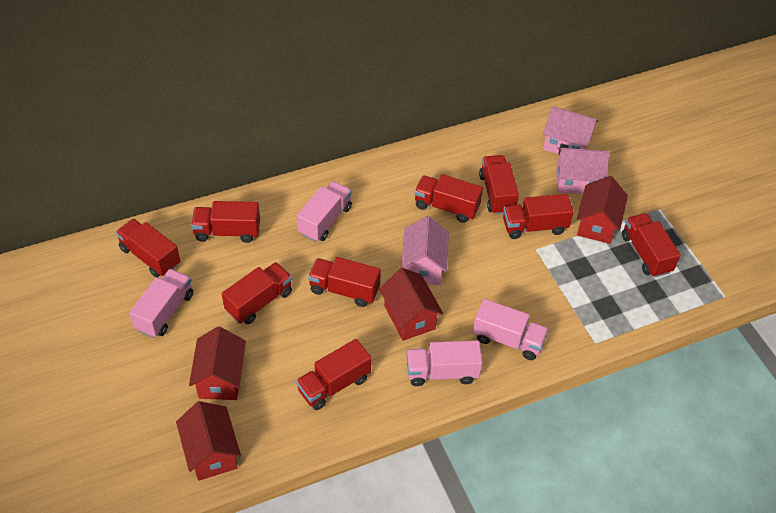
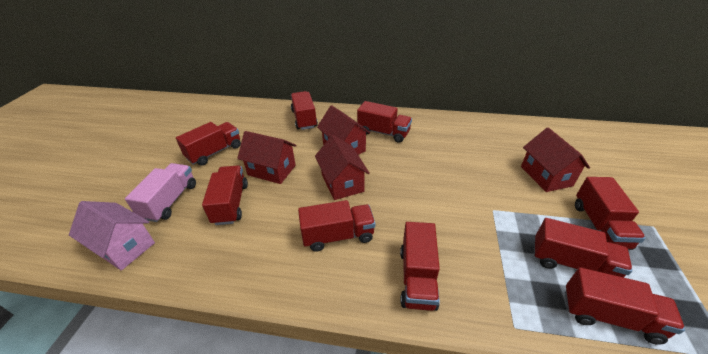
pink house: [401,216,449,285] [543,106,598,155] [556,148,610,194] = 3 -> [69,201,155,270] = 1
pink truck: [129,269,193,338] [297,181,352,242] [406,340,482,386] [473,299,549,360] = 4 -> [125,163,196,222] = 1

